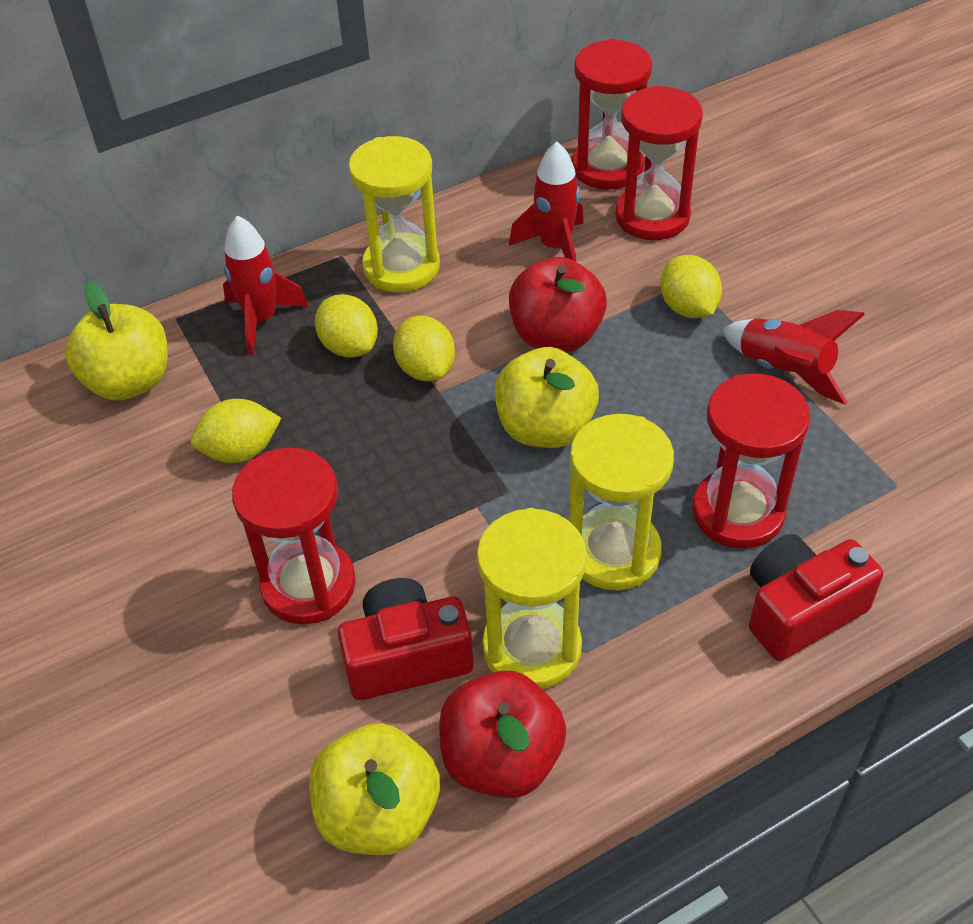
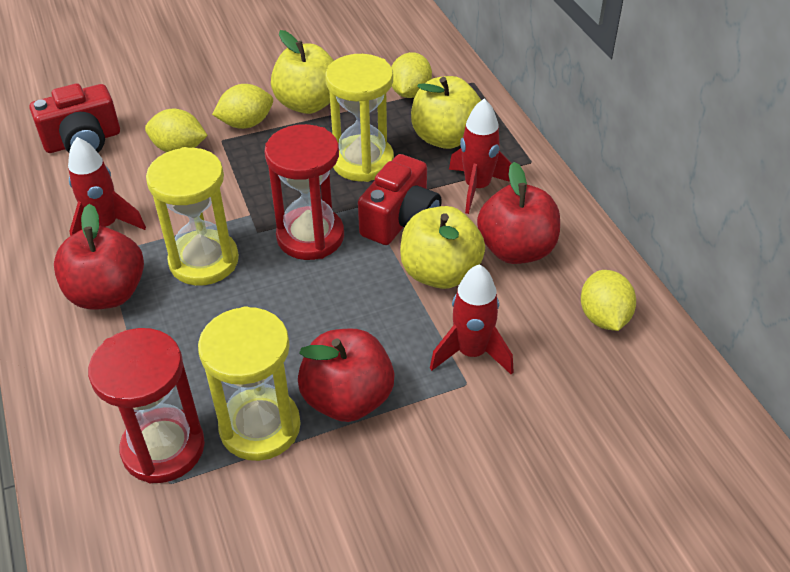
red apple: [439,671,566,798] [509,257,607,352] = 2 -> [54,204,144,310] [298,328,395,422] [477,162,560,264] = 3
red hourglass: [232,448,356,625] [572,39,652,190] [615,86,703,240] [692,374,810,548] = 4 -> [88,328,205,483] [264,124,344,260] = 2

